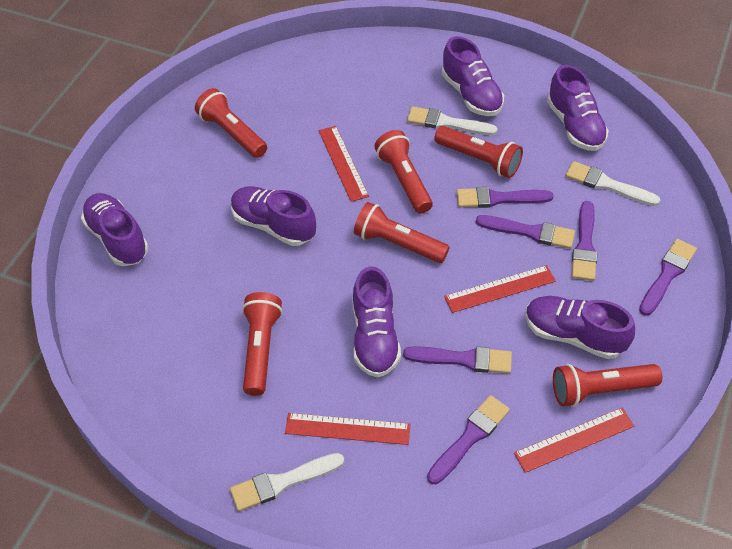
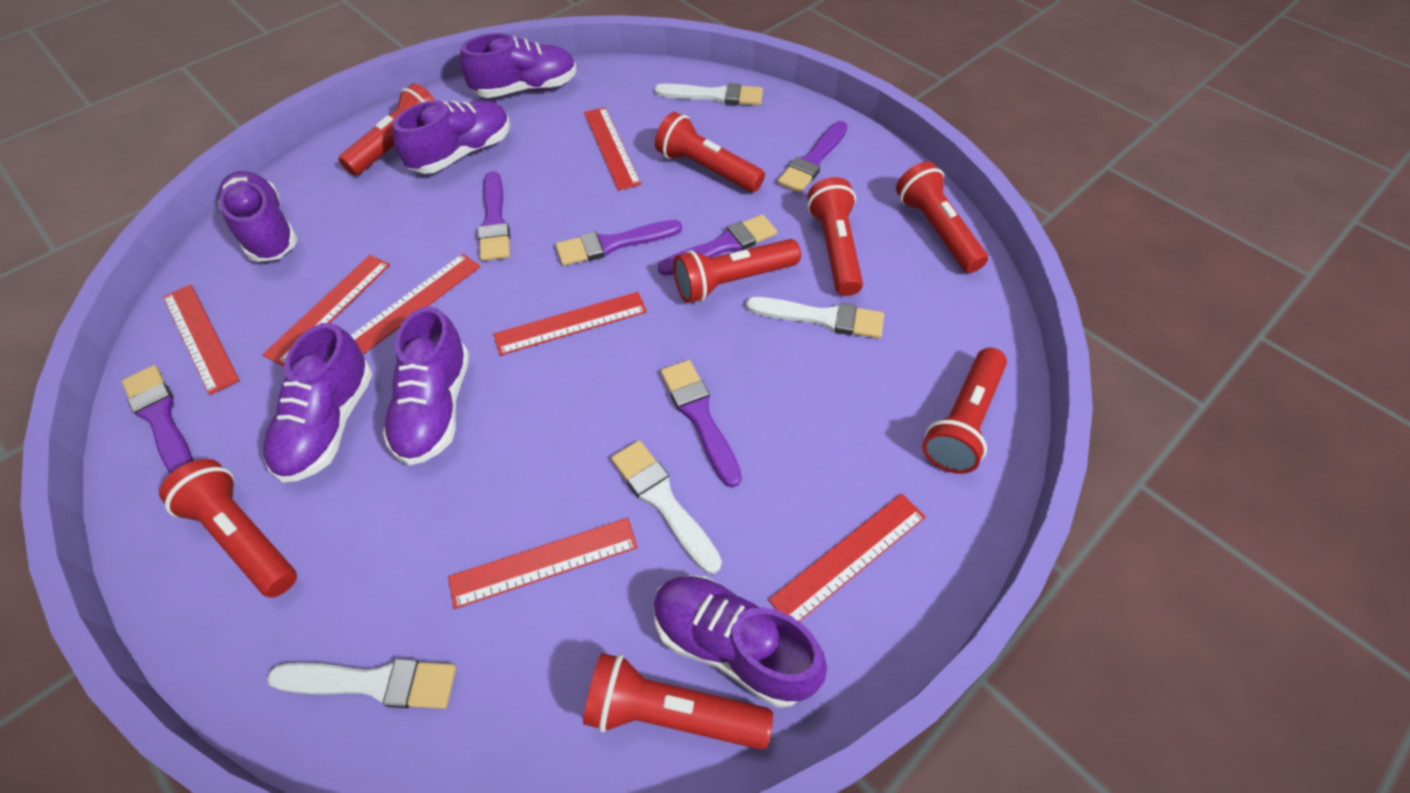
red flashlight: [195,88,267,158] [242,292,283,396] [354,202,450,263] [374,130,433,214] [434,126,523,178] [553,364,662,407] = 6 -> [159,459,297,598] [339,83,435,176] [583,653,773,750] [655,112,765,192] [673,239,801,303] [807,177,863,296] [896,162,988,273] [922,348,1007,474] = 8
red ruler: [285,413,410,445] [319,126,369,202] [444,265,556,313] [514,408,634,473] = 4 -> [163,284,239,395] [262,255,390,366] [351,254,480,355] [448,518,638,609] [493,292,647,356] [584,107,641,190] [768,493,925,622] = 7
white brush: [230,453,344,511] [407,106,498,135] [565,161,661,206] = 3 -> [267,659,456,709] [611,440,722,574] [654,83,763,106] [746,297,884,339] = 4

